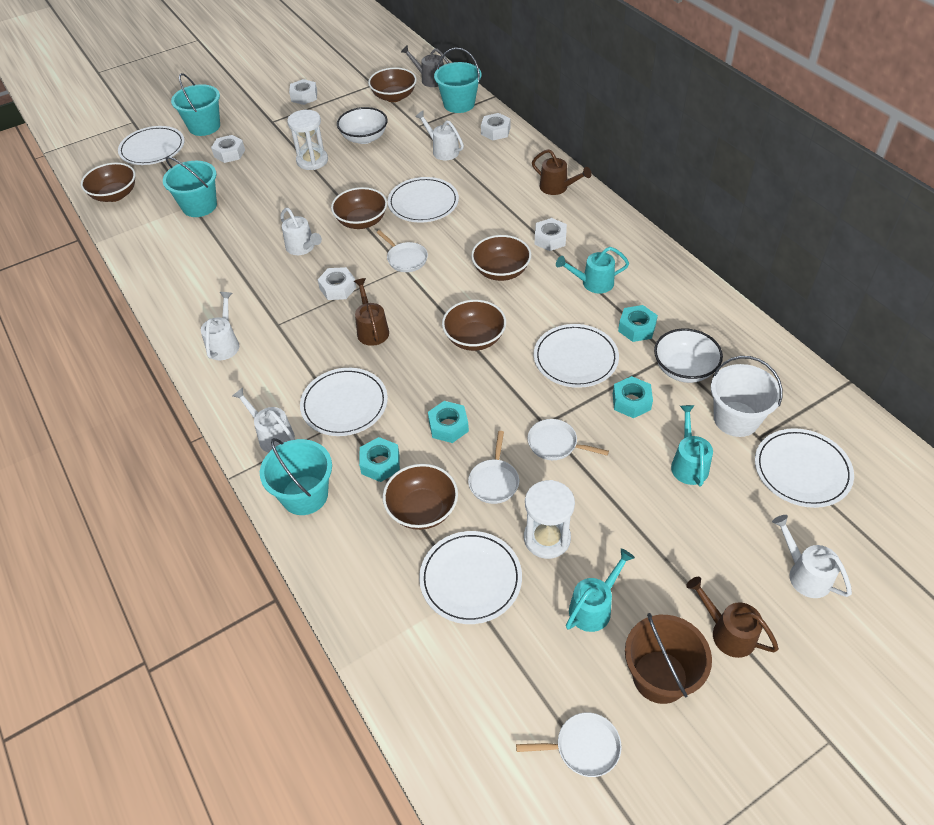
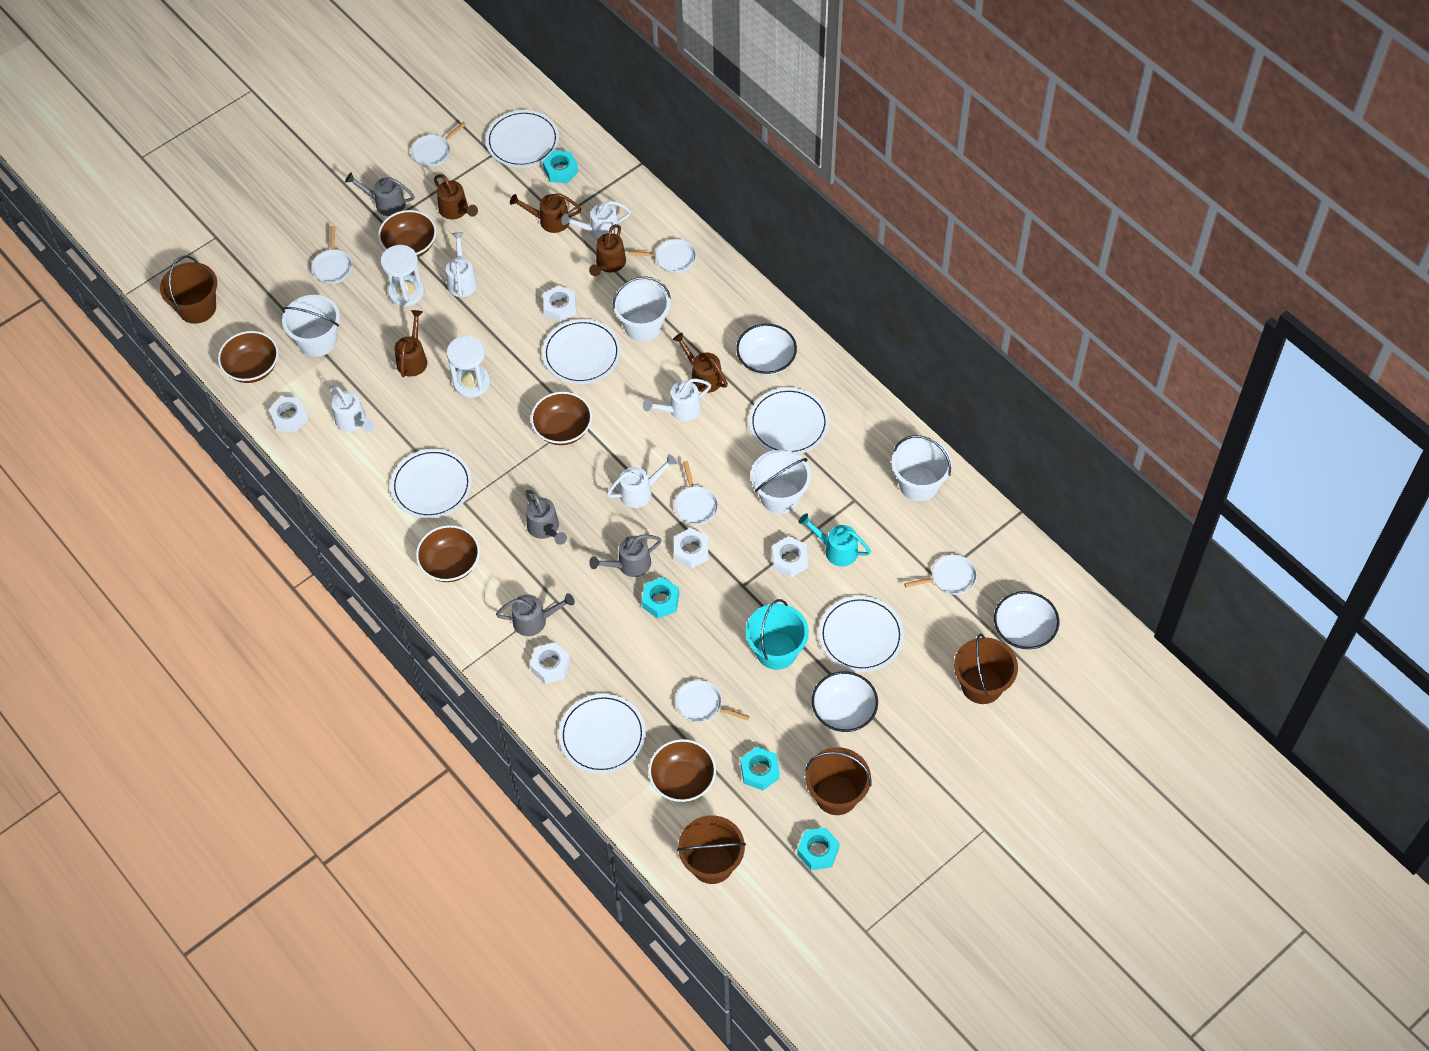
brown bowl: [81,163,135,202] [331,187,387,229] [368,67,417,102] [383,464,458,530] [442,300,506,351] [471,235,531,281] = 6 -> [218,331,278,383] [378,210,436,258] [416,525,480,582] [531,392,592,445] [648,739,716,802] = 5
brown bucket: [625,613,712,704] = 1 -> [160,256,217,324] [677,815,746,884] [805,747,871,815] [954,633,1018,704] = 4
brown watering can: [354,278,389,346] [532,149,592,195] [686,577,779,658] = 3 -> [394,310,427,377] [434,174,478,220] [510,193,581,233] [589,224,626,276] [673,333,728,393] = 5
grey watering can: [401,45,449,87] = 1 -> [345,172,414,216] [496,593,575,636] [525,490,567,545] [589,534,662,577] = 4
turquoise bucket: [163,156,217,217] [171,73,220,136] [260,438,332,515] [434,48,481,113] = 4 -> [746,599,809,670] = 1
turquoise watering can: [556,247,629,294] [566,549,635,632] [671,405,713,486] = 3 -> [799,513,871,567] = 1
white bowl: [337,107,388,144] [654,328,723,383] = 2 -> [736,324,797,376] [812,671,878,732] [994,591,1059,650] = 3
white bucket: [711,356,783,437] = 1 -> [282,295,340,357] [613,277,671,342] [751,450,811,514] [892,435,952,501] = 4
white pan: [376,230,428,272] [468,431,519,504] [516,712,622,777] [527,419,609,460] = 4 -> [311,226,352,284] [411,122,466,167] [628,239,696,273] [674,461,718,525] [676,680,750,723] [904,554,977,595] = 6

